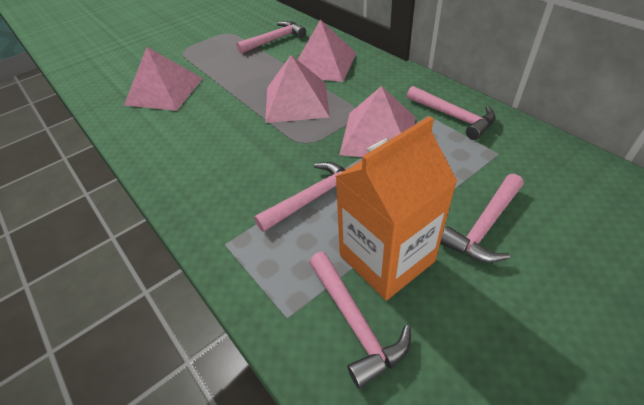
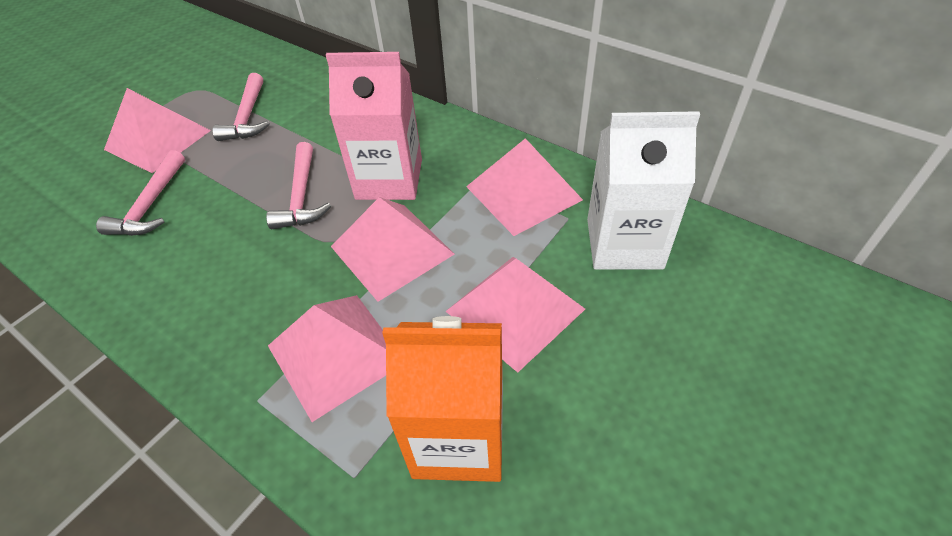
pink carton: none = 0 -> [326,52,422,200] = 1
pink hammer: [236,21,306,54] [254,162,345,232] [309,252,411,389] [407,86,496,140] [440,174,523,263] = 5 -> [96,150,185,236] [212,73,270,141] [266,142,331,229] = 3
pink pyramid: [124,47,203,111] [265,55,330,123] [298,19,356,82] [339,86,415,157] = 4 -> [104,88,211,173] [268,295,386,422] [331,197,455,302] [446,257,585,373] [466,138,583,236] = 5
white carton: none = 0 -> [587,111,700,270] = 1

